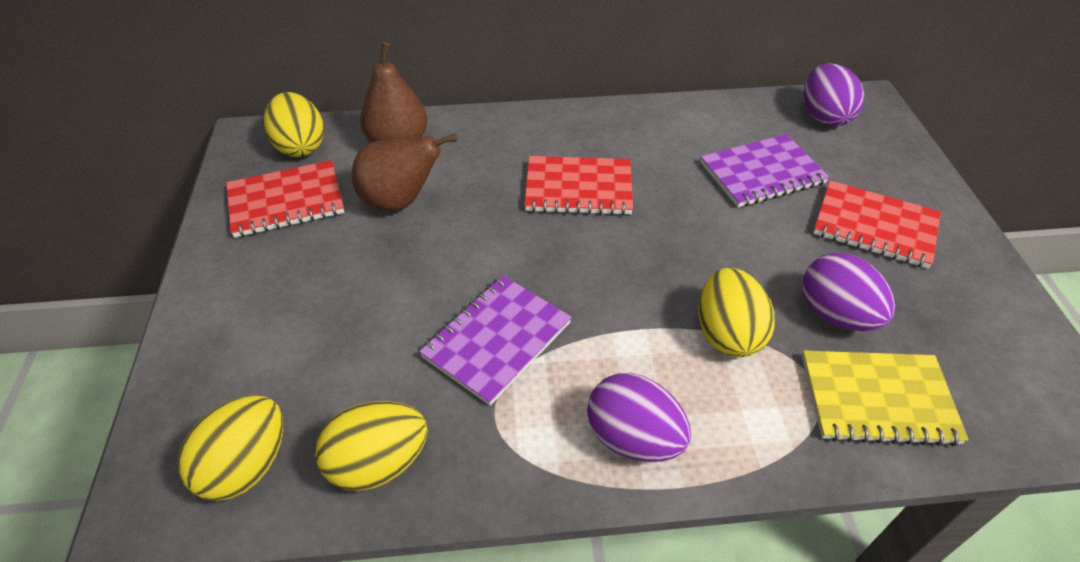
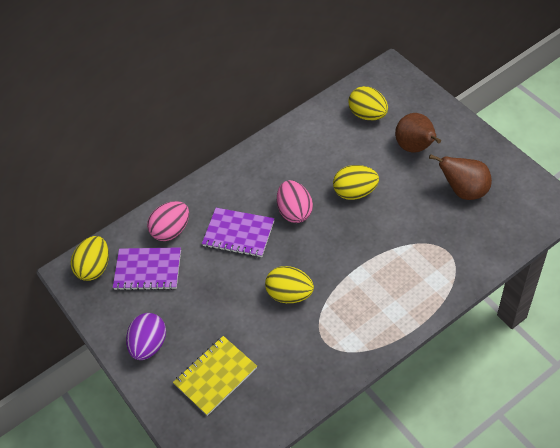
pink egg: none = 0 -> [147,201,189,241] [277,180,313,223] = 2
purple egg: [587,373,691,462] [802,253,895,331] [804,63,865,126] = 3 -> [126,313,166,360] = 1
red notebook: [226,160,344,238] [524,156,633,215] [813,180,941,269] = 3 -> none = 0

